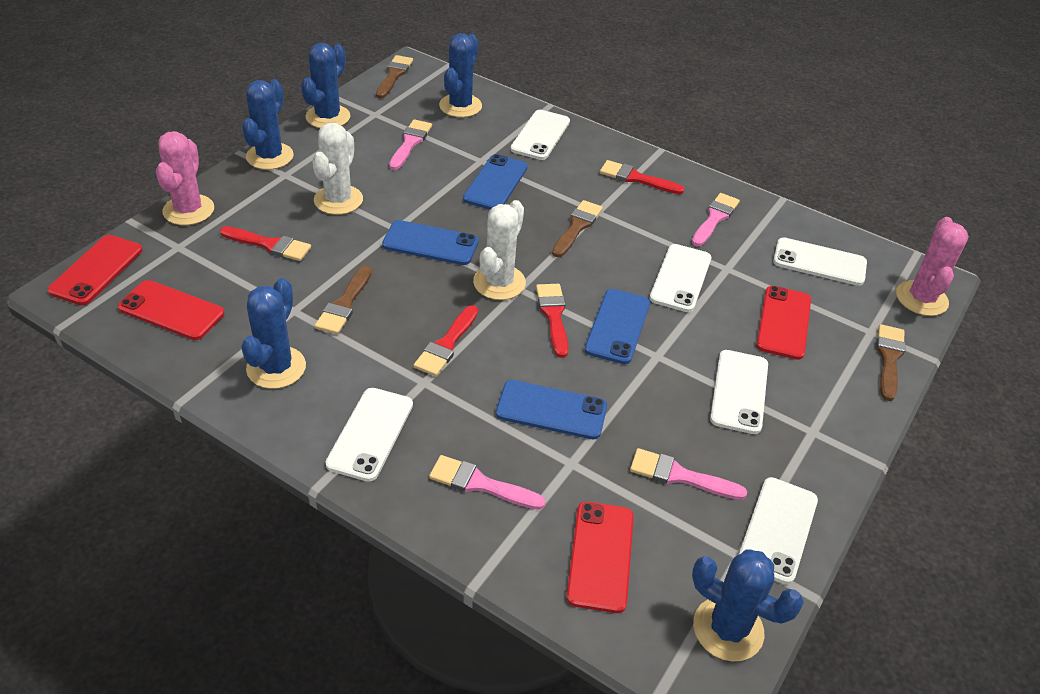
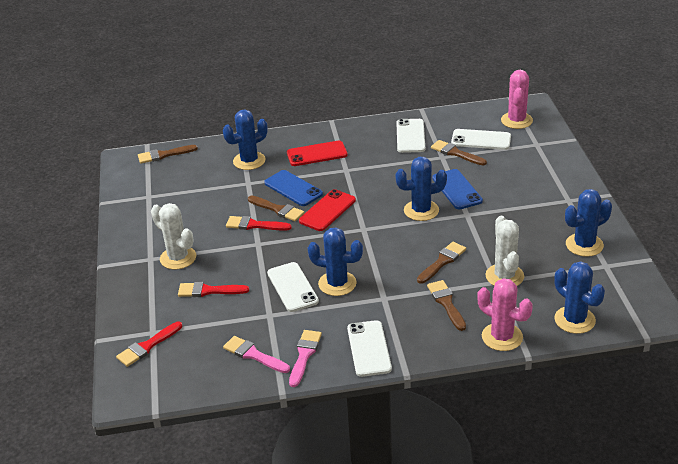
blue phone: [382,220,479,265] [463,154,528,210] [496,380,607,439] [584,289,650,364] = 4 -> [264,170,323,206] [432,169,483,209] = 2
brown brush: [315,265,372,334] [376,55,413,98] [552,200,603,257] [876,324,905,401] = 4 -> [138,145,198,164] [248,196,304,221] [417,242,466,284] [427,280,466,331] [431,140,487,165] = 5
pink brush: [389,119,432,170] [429,455,546,510] [630,448,747,500] [692,193,740,246] = 4 -> [223,336,290,373] [289,330,322,387] = 2
red brush: [220,226,311,261] [414,305,478,376] [536,284,568,358] [600,160,684,194] = 4 -> [116,322,182,367] [178,282,249,297] [226,216,292,231] = 3
red phone: [47,235,143,305] [118,280,225,340] [566,502,634,613] [756,286,811,360] = 4 -> [287,141,348,166] [299,189,356,231] = 2
white phone: [325,388,413,482] [511,110,570,160] [650,244,711,312] [710,350,768,434] [739,477,818,584] [773,237,867,286] = 6 -> [267,262,319,312] [347,320,392,377] [396,119,425,153] [451,129,511,150] = 4

